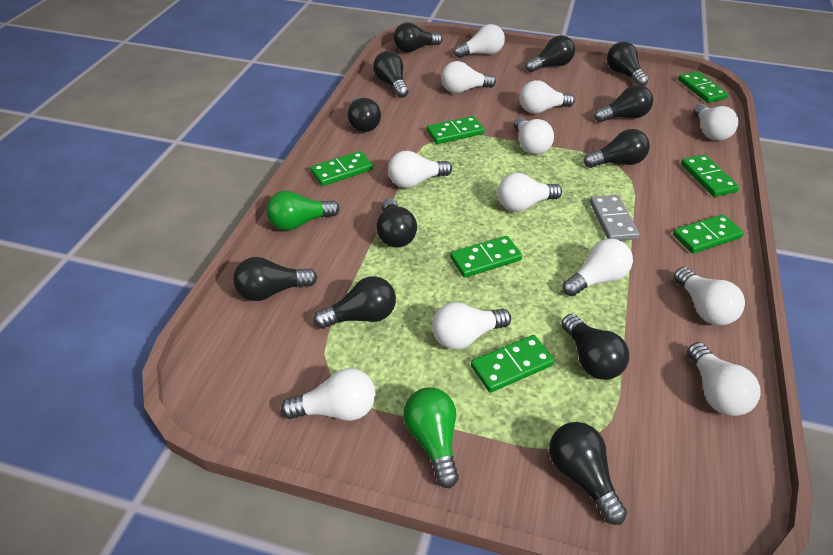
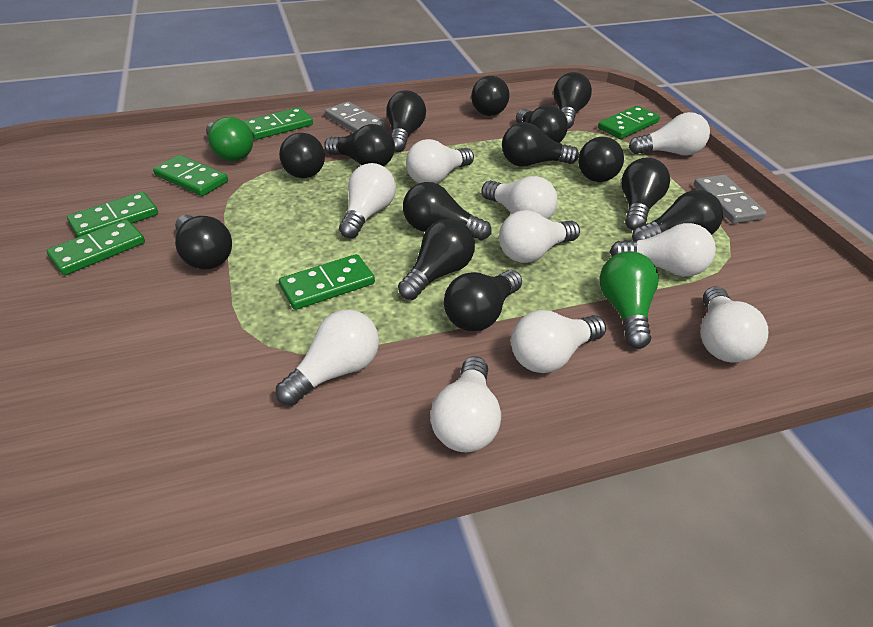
black light bulb: [233,257,317,301] [313,276,396,329] [348,96,381,132] [373,51,409,98] [376,198,417,248] [394,22,442,53] [526,35,575,72] [549,422,627,525] [561,314,629,380] [584,129,650,168] [594,85,653,122] [607,41,649,86] = 12 -> [175,215,232,269] [279,133,325,178] [324,124,395,166] [386,90,426,152] [398,219,475,300] [403,182,491,240] [444,270,522,331] [471,76,509,116] [502,122,579,167] [516,105,568,143] [553,72,592,129] [578,137,624,182] [621,157,670,230] [632,190,723,241] = 14
green domino: [310,151,373,186] [427,116,485,144] [450,236,522,278] [471,335,555,393] [673,214,744,253] [678,71,728,103] [681,155,739,197] = 7 -> [47,219,145,275] [67,192,158,237] [153,155,228,196] [243,107,313,140] [279,254,375,310] [598,106,660,139] = 6
grey domino: [590,195,639,241] = 1 -> [325,101,385,133] [694,175,767,224] = 2
white light bulb: [281,368,376,421] [388,151,452,188] [432,302,511,350] [441,61,496,93] [454,24,505,58] [498,173,562,212] [514,117,554,155] [519,80,575,114] [562,239,633,296] [674,267,745,325] [687,342,760,416] [693,104,739,141] = 12 -> [276,310,379,405] [339,163,396,239] [406,139,474,184] [430,356,501,452] [482,176,558,219] [499,210,580,263] [511,310,606,373] [610,223,716,277] [629,112,710,155] [701,286,768,363] = 10

